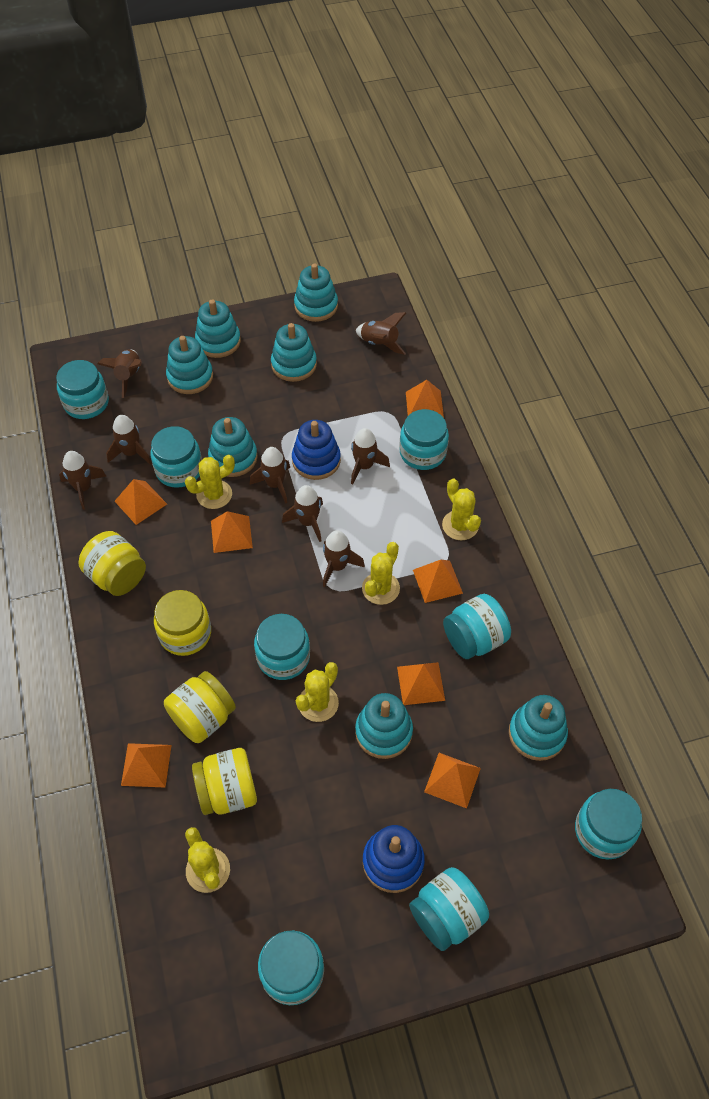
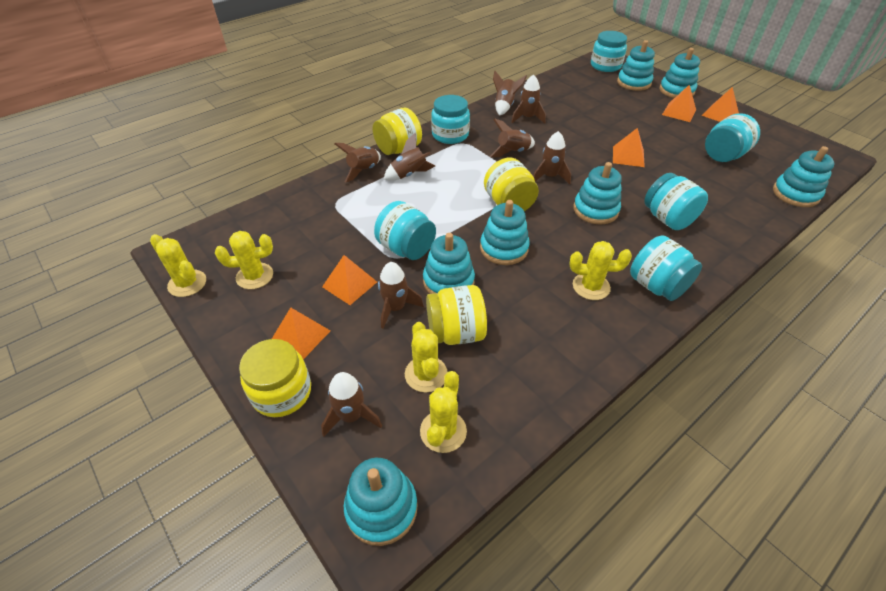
blue stacking toy: [292,420,341,480] [363,825,425,893] = 2 -> none = 0
orange pyramid: [114,479,167,525] [121,743,171,787] [211,511,253,553] [397,662,445,705] [406,380,444,418] [413,560,463,603] [424,753,481,808] = 7 -> [272,307,331,360] [322,255,377,305] [613,128,645,167] [662,84,696,122] [701,87,739,122] = 5
turquoise jar: [56,360,109,419] [151,426,202,488] [254,614,310,680] [258,931,324,1005] [399,409,449,470] [409,867,489,951] [443,594,511,659] [575,789,642,859] = 8 -> [374,201,436,260] [431,95,470,144] [591,31,627,72] [630,235,702,301] [644,173,708,230] [705,113,760,162] = 6

